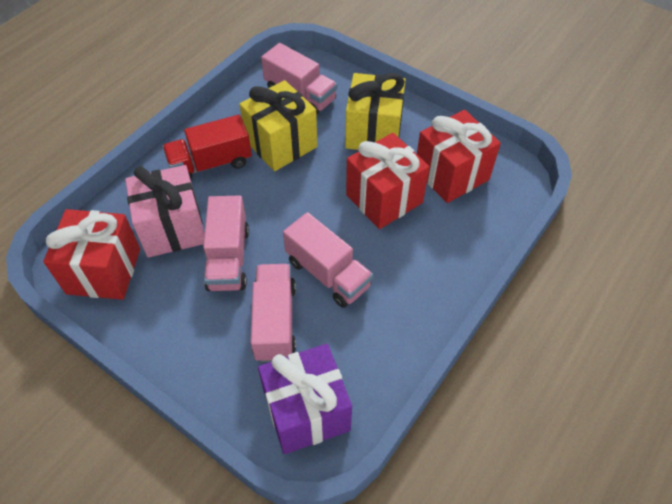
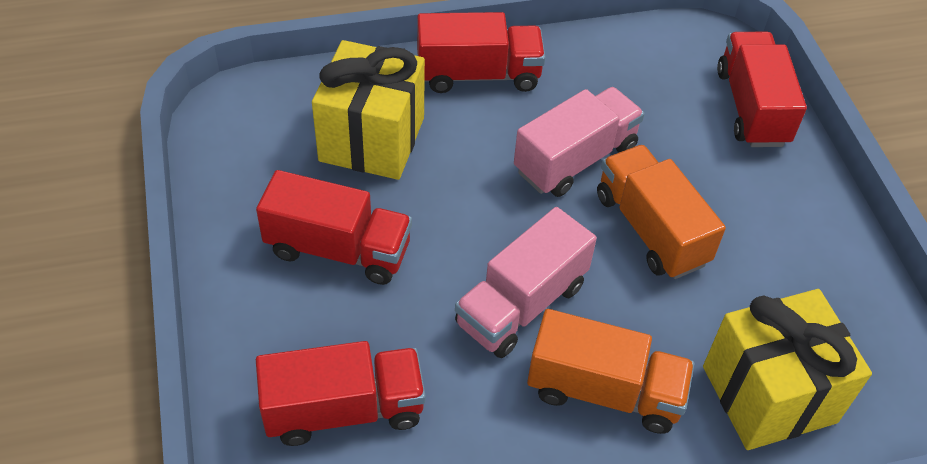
orange truck: none = 0 -> [527,309,694,434] [597,145,726,279] = 2
pink gift: [125,165,204,257] = 1 -> none = 0
pink truck: [203,196,249,291] [251,264,296,362] [261,43,337,115] [283,212,373,308] = 4 -> [455,207,597,358] [514,87,645,197] = 2
purple gift: [258,344,352,454] = 1 -> none = 0
red gift: [43,209,140,300] [346,133,429,229] [417,110,501,203] = 3 -> none = 0
red truck: [162,115,252,180] = 1 -> [256,170,412,285] [256,341,426,446] [417,12,545,93] [717,32,807,147] = 4

